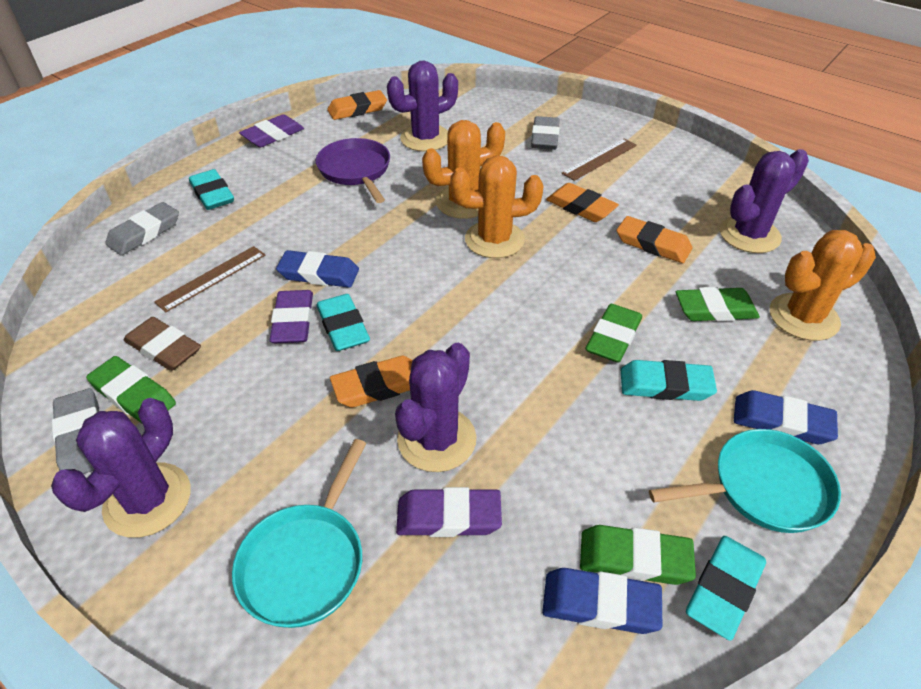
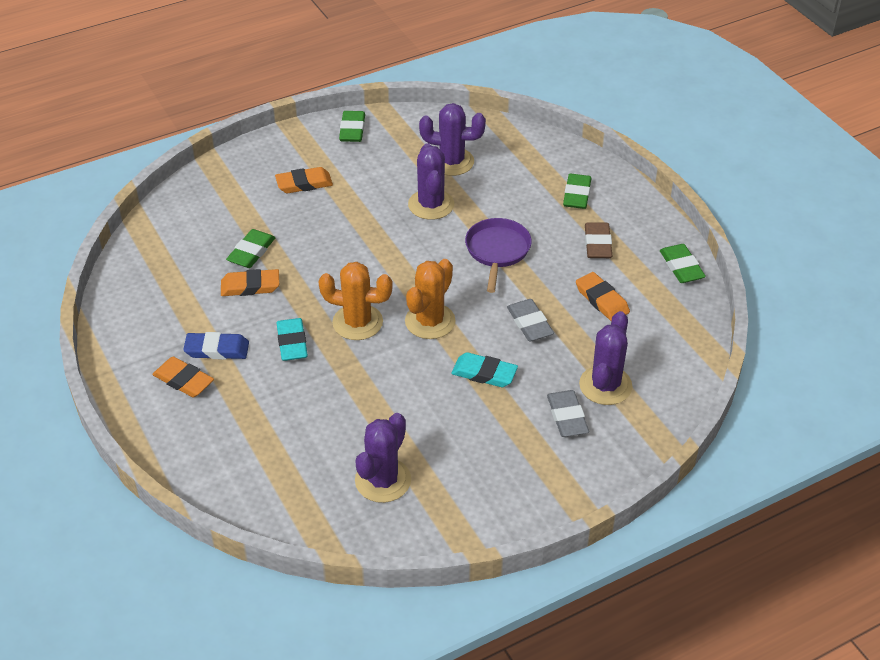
blue eraser: [276,250,359,288] [542,568,662,634] [734,390,838,444] = 3 -> [183,332,249,360] = 1
brown ruler: [154,246,265,312] [562,139,637,181] = 2 -> none = 0
grey eraser: [52,388,99,474] [105,202,179,255] [531,116,560,150] = 3 -> [507,299,554,342] [547,390,589,437] = 2
orange cactus: [422,120,505,219] [450,155,544,258] [770,230,876,341] = 3 -> [318,262,393,340] [405,259,456,339] = 2
purple eraser: [239,114,304,147] [270,290,313,343] [396,487,502,537] = 3 -> none = 0
turquoise eraser: [189,169,234,210] [316,294,370,351] [621,360,717,401] [686,536,766,641] = 4 -> [276,318,308,361] [451,352,518,387] = 2
turquoise pan: [232,439,366,628] [649,429,841,533] = 2 -> none = 0

